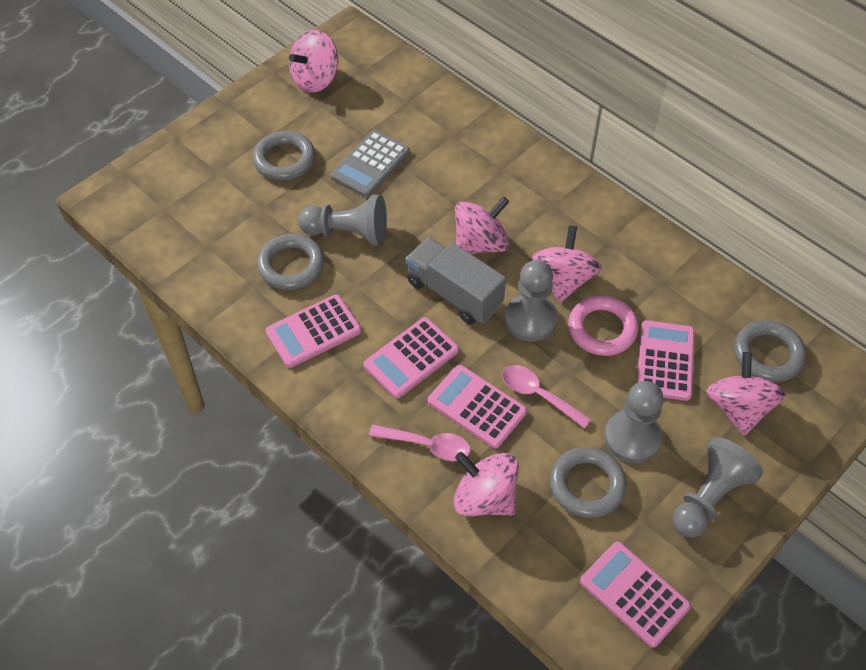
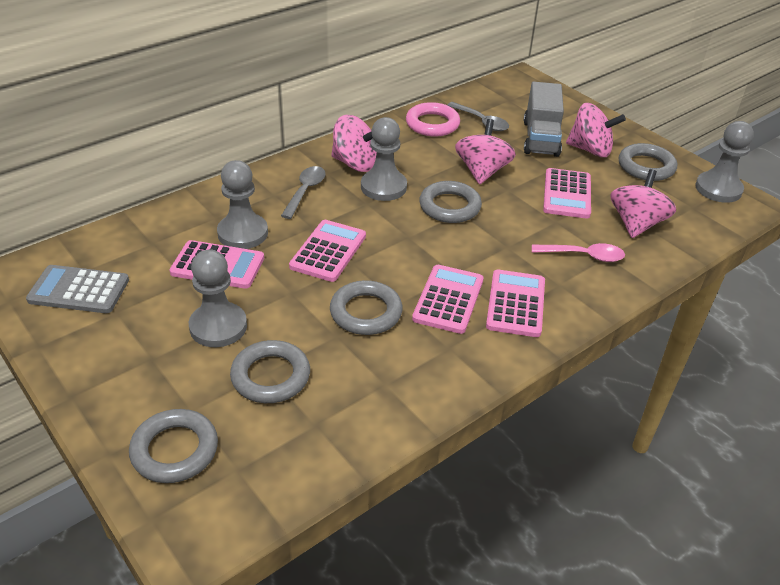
grey ring: [253,131,315,181] [257,234,324,290] [550,447,627,518] [734,320,806,382] = 4 -> [129,409,218,483] [230,340,310,403] [330,280,403,335] [419,181,482,223] [619,143,677,181] = 5
grey spoon: none = 0 -> [281,166,326,219] [447,102,509,131] = 2
pink spinning top: [289,30,338,93] [454,452,519,516] [455,197,509,254] [532,225,602,303] [707,352,786,436] = 5 -> [331,115,377,172] [455,119,516,184] [566,103,626,157] [610,169,676,238] = 4
pink spoon: [369,425,470,461] [502,365,591,428] = 2 -> [532,243,625,262] = 1

